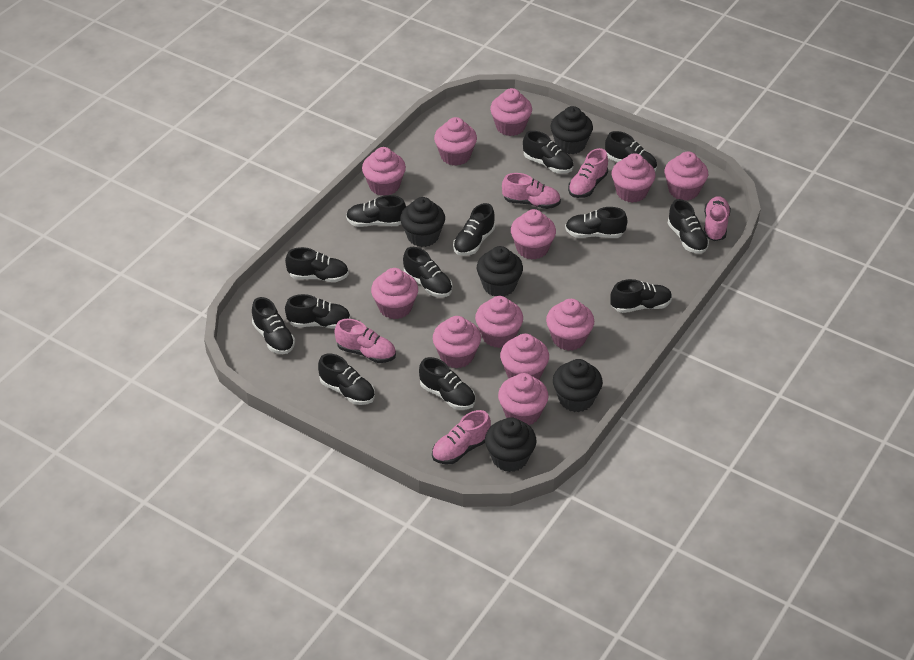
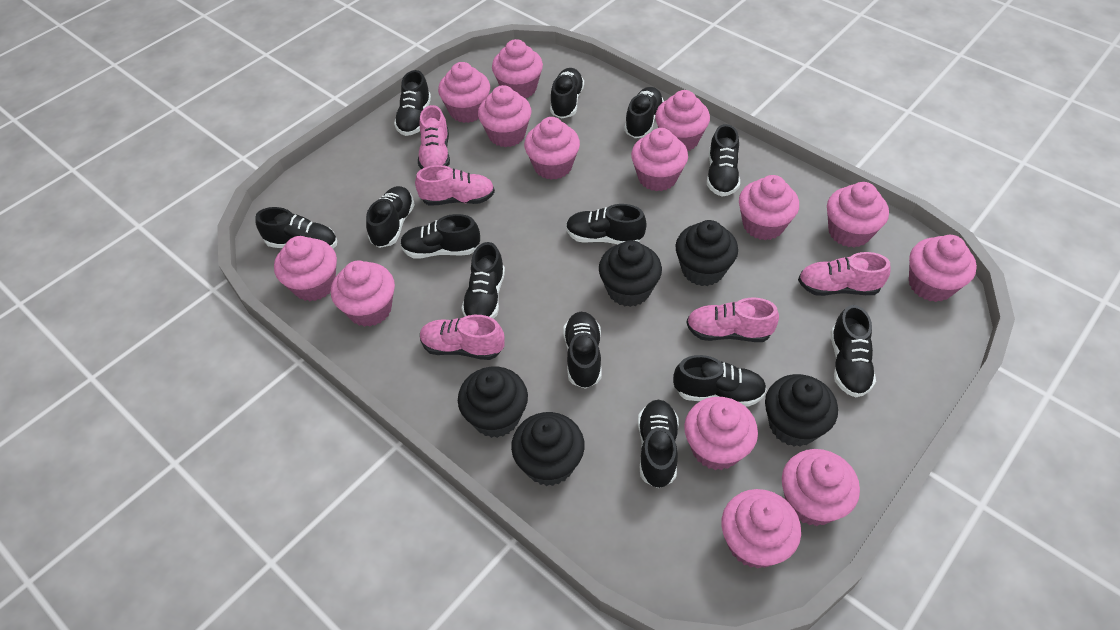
pink cupcake: [362,147,406,196] [371,268,418,319] [433,316,481,368] [434,117,477,166] [475,296,523,348] [490,88,532,136] [498,373,549,426] [500,334,549,380] [511,209,556,260] [546,299,594,351] [612,153,655,203] [664,151,708,201] = 12 -> [274,236,337,301] [331,260,395,327] [438,62,490,123] [478,85,532,147] [492,39,543,98] [524,117,580,180] [631,128,688,191] [655,90,710,151] [684,397,758,470] [722,489,801,569] [739,175,799,240] [782,449,860,526] [827,182,889,247] [909,235,977,302] = 14

